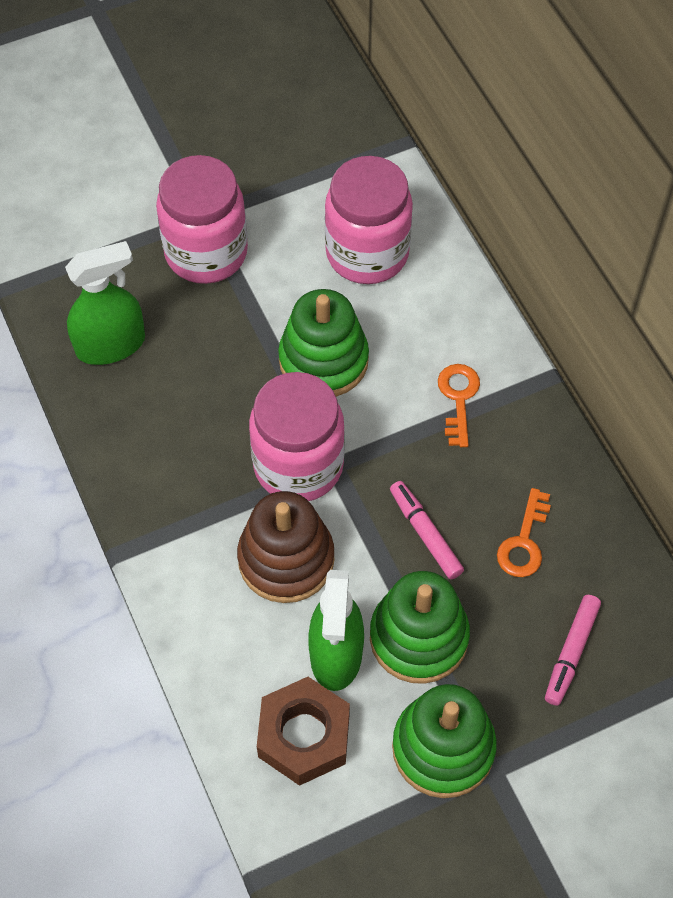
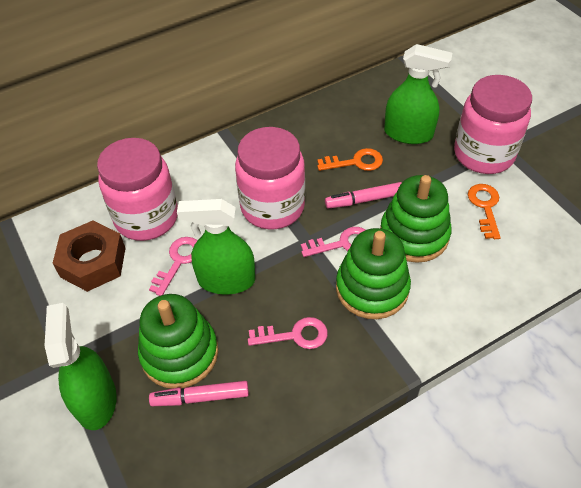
brown stacking toy: [237,491,335,603] = 1 -> none = 0
green spray bottle: [65,241,145,365] [308,570,364,691] = 2 -> [44,303,117,430] [177,199,255,295] [384,44,452,144] = 3
pink key: none = 0 -> [149,237,198,296] [248,317,328,349] [301,227,365,257] = 3

